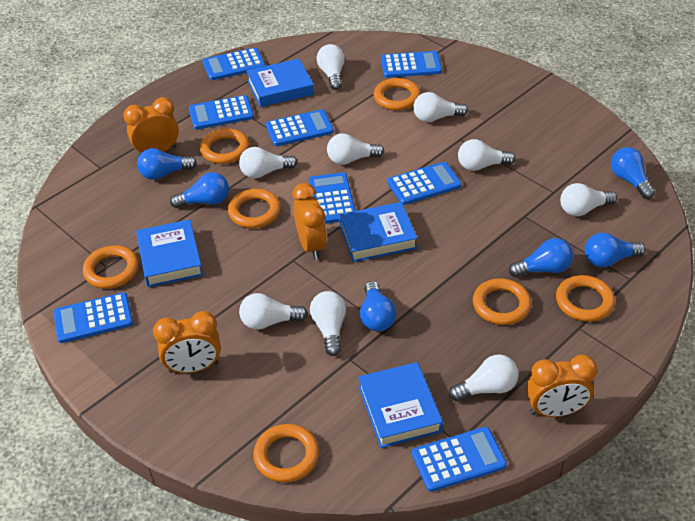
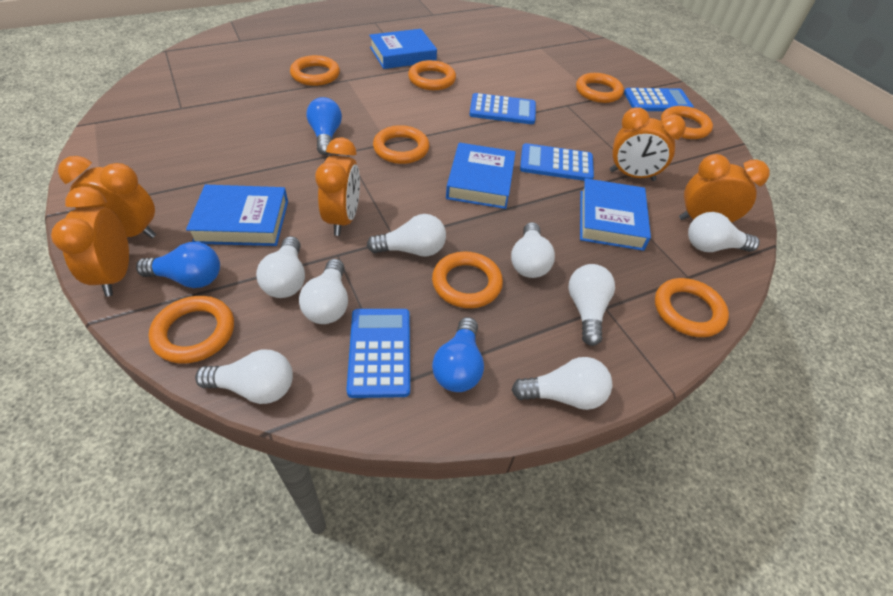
blue calculator: [53,292,133,343] [189,95,254,130] [202,48,265,80] [266,109,334,146] [309,172,356,224] [381,51,442,78] [387,162,462,205] [412,427,507,492] = 8 -> [347,309,410,398] [469,93,536,124] [520,143,594,181] [624,88,694,111] = 4
blue light bulb: [137,148,197,180] [170,172,229,208] [360,281,396,331] [509,238,573,277] [585,233,646,267] [611,147,655,199] = 6 -> [136,242,220,288] [306,97,342,155] [432,317,484,392] = 3
orange clock: [123,97,179,157] [153,311,221,373] [293,183,327,260] [527,355,597,417] = 4 -> [51,186,129,297] [58,156,156,238] [315,137,360,236] [610,107,686,181] [679,154,770,222] = 5
orange ring: [83,245,139,289] [200,128,249,164] [228,189,281,228] [253,424,319,482] [374,78,421,110] [473,278,531,325] [556,275,615,322] = 7 -> [148,296,234,364] [290,55,340,86] [373,125,429,164] [408,60,456,90] [432,251,503,308] [576,73,624,103] [655,278,729,337] [661,106,713,139] = 8
white light bulb: [239,147,297,178] [239,293,308,330] [310,291,346,356] [317,44,345,90] [327,134,384,165] [413,92,468,122] [449,354,519,401] [458,139,515,171] [560,183,617,216] = 9 -> [195,349,293,404] [256,236,305,298] [299,259,348,324] [367,214,446,257] [511,222,555,278] [512,357,612,410] [568,264,615,346] [688,212,760,252] = 8

